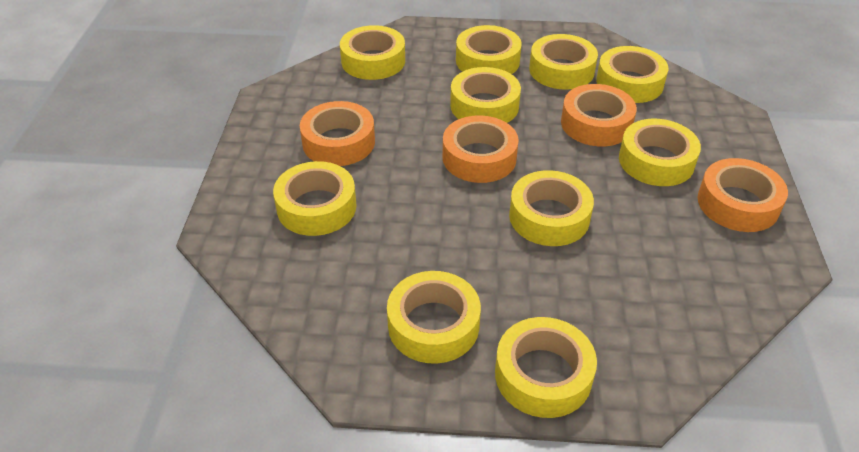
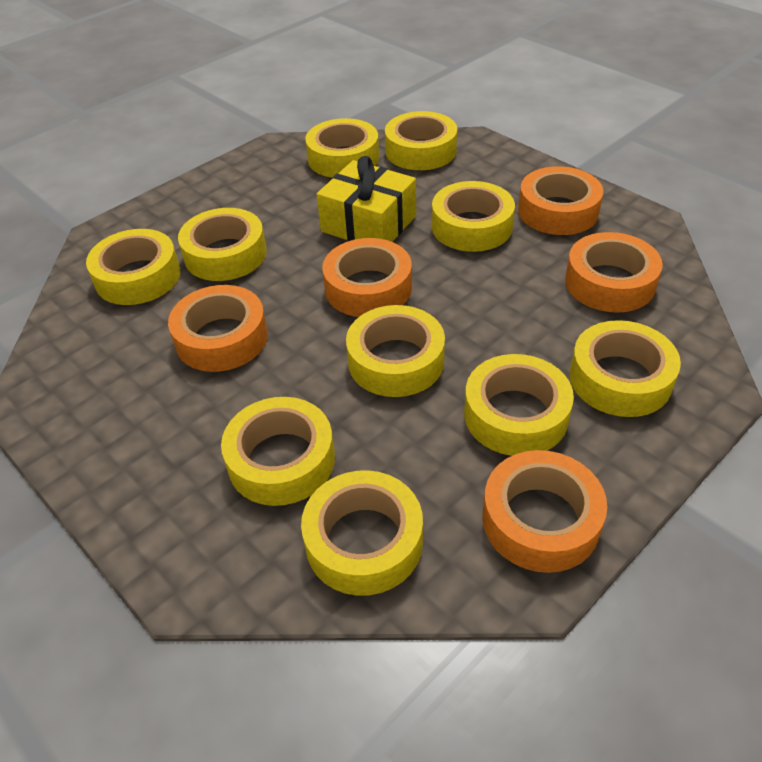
orange tape: [300,101,375,166] [443,115,519,183] [561,84,637,146] [697,158,788,232] = 4 -> [168,285,268,372] [322,238,412,317] [483,450,607,573] [518,166,603,235] [565,232,663,313] = 5
yellow gift: none = 0 -> [317,156,416,242] = 1

